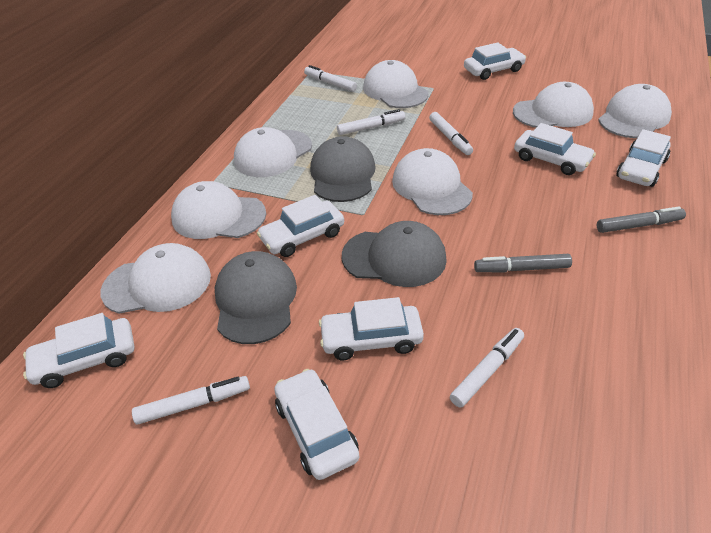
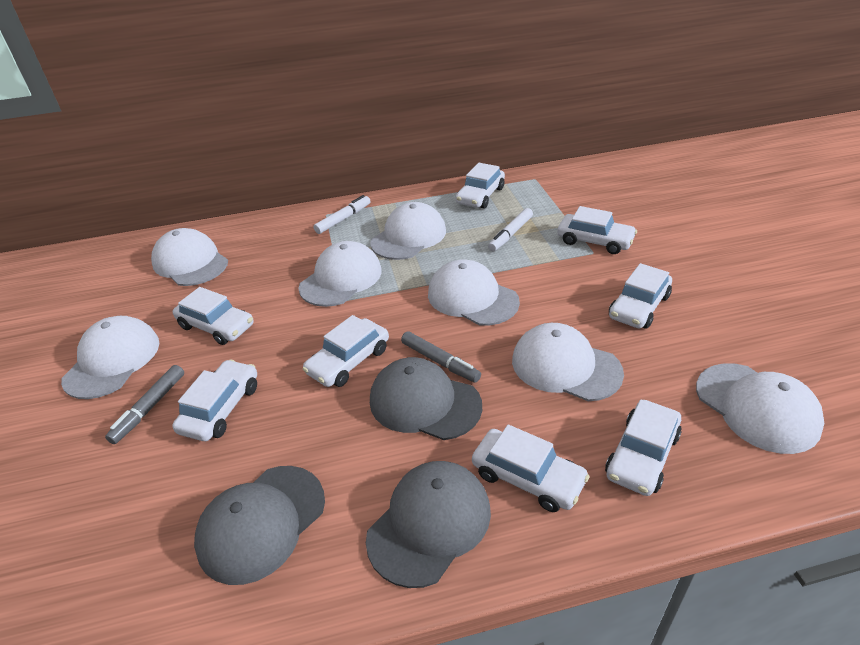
white car: [23,313,134,388] [257,195,344,257] [274,369,359,480] [319,297,424,360] [464,42,526,80] [514,123,596,175] [616,129,671,187] = 7 -> [172,360,257,441] [173,287,254,345] [303,315,389,387] [456,163,505,208] [472,424,590,512] [557,206,637,254] [605,400,681,496] [609,263,672,329] = 8
white marker: [132,376,250,425] [304,65,357,92] [337,109,405,135] [429,112,473,155] [450,328,524,408] = 5 -> [313,195,371,234] [488,208,533,251] = 2

